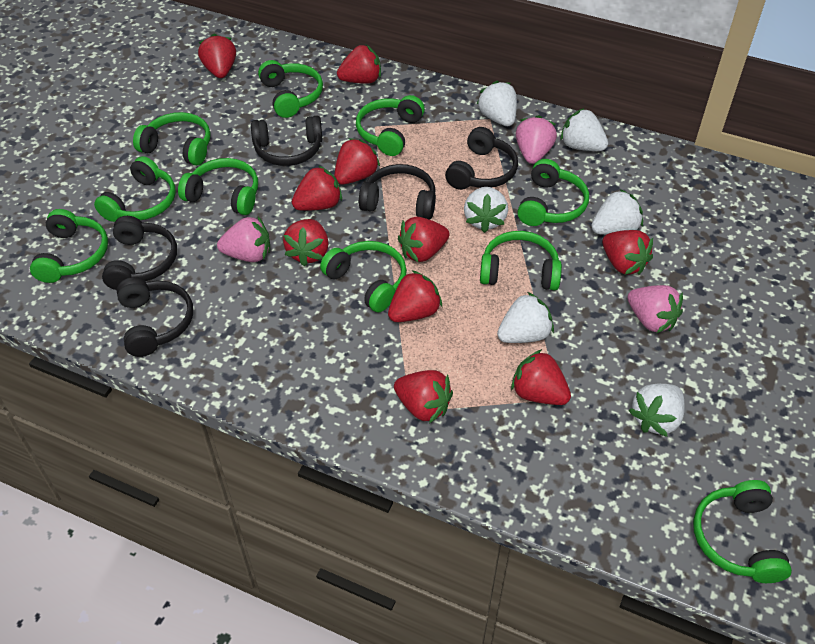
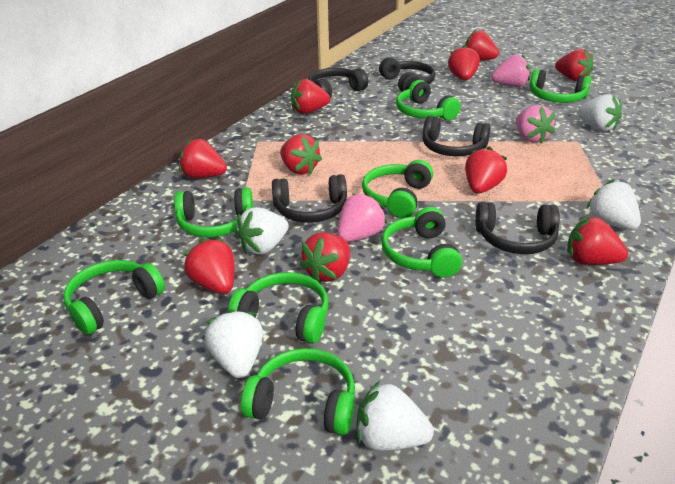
green headphones: [30,209,108,283] [94,156,176,222] [133,112,211,166] [178,158,258,215] [258,60,323,118] [320,241,407,312] [356,95,425,156] [480,231,562,290] [517,159,589,226] [693,480,792,583] = 10 -> [63,260,165,335] [174,188,253,237] [228,272,328,344] [241,348,355,435] [362,160,433,218] [381,207,462,278] [396,80,461,120] [530,69,591,103] = 8
white strawberry: [464,187,508,233] [477,81,517,126] [497,292,554,343] [560,108,608,151] [591,189,643,235] [628,383,685,437] = 6 -> [205,309,263,378] [235,207,289,255] [357,381,434,451] [577,94,622,131] [586,179,641,230] = 5

